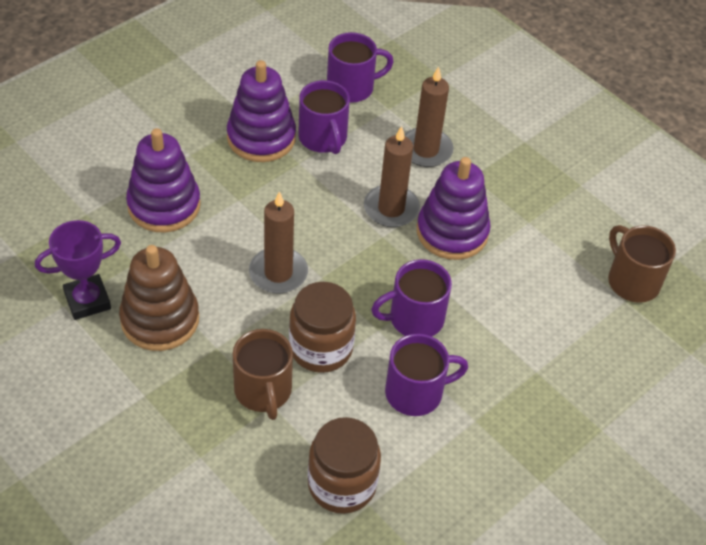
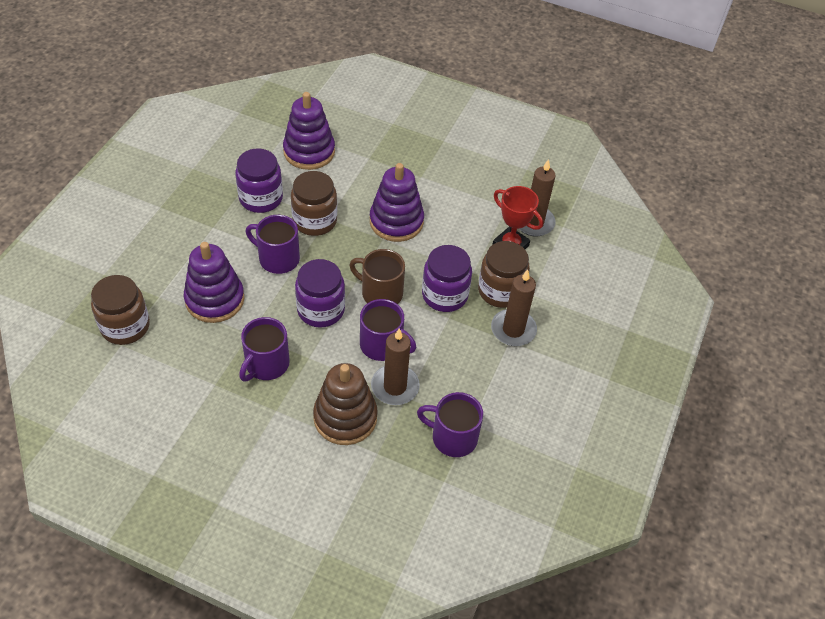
brown jar: [289,282,356,373] [308,417,381,514] = 2 -> [91,275,150,345] [291,171,337,236] [478,241,530,308] = 3
brown mug: [233,329,293,420] [608,225,676,303] = 2 -> [349,249,405,304] = 1
purple jar: none = 0 -> [235,148,283,213] [295,259,345,328] [422,245,472,312] = 3
purple trophy: [35,220,121,320] = 1 -> none = 0
red trophy: none = 0 -> [492,186,543,249] = 1

